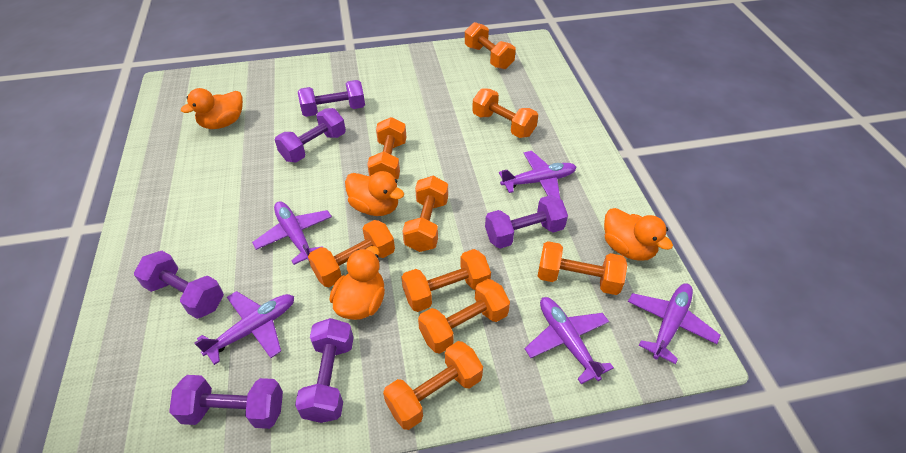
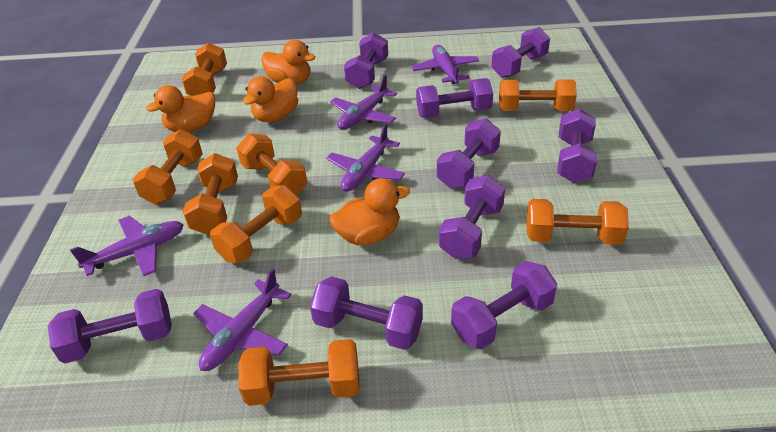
orange dumbbell: [308,220,395,287] [367,117,406,180] [383,341,483,430] [401,249,491,312] [403,176,448,252] [418,279,510,354] [465,22,516,69] [472,88,538,138] [538,241,627,295] = 9 -> [133,129,203,204] [182,42,227,96] [183,153,238,235] [210,185,302,263] [236,133,307,195] [238,339,359,406] [499,79,577,111] [527,199,629,245] = 8
purple dumbbell: [134,251,224,319] [169,375,283,429] [275,108,346,162] [295,318,353,423] [298,80,365,117] [485,195,568,249] = 6 -> [48,289,172,363] [310,276,423,350] [344,32,388,89] [416,78,493,118] [437,118,501,189] [439,175,505,259] [451,261,557,349] [491,27,550,78] [557,109,597,183] = 9

